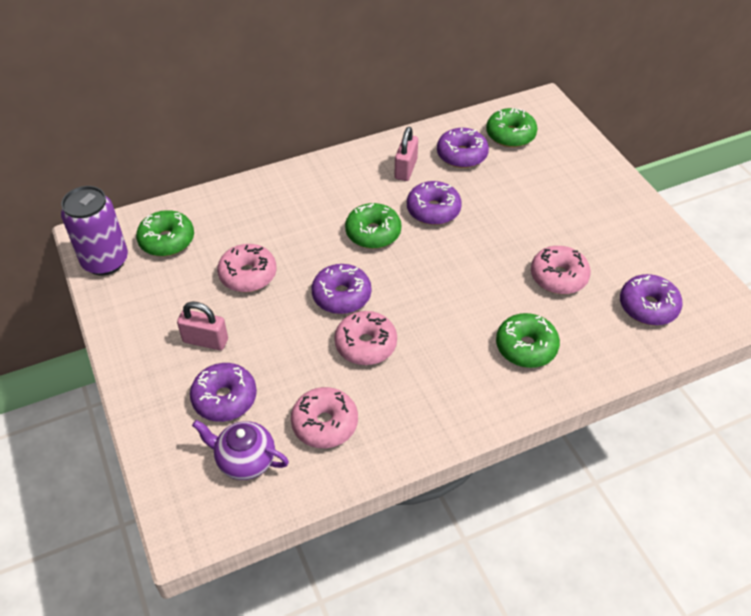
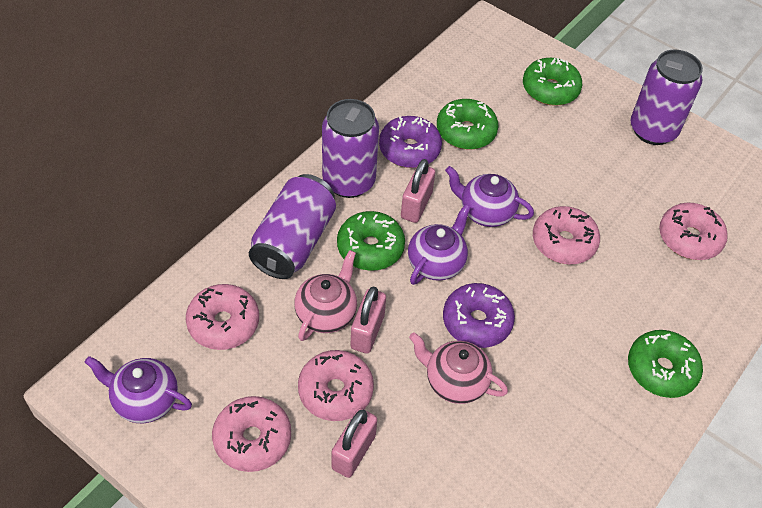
pink donut: [217,244,277,292] [291,387,358,448] [334,311,397,365] [531,246,591,294] = 4 -> [186,284,259,350] [212,396,291,472] [298,350,374,421] [533,206,600,265] [659,203,728,260] = 5
pink padlock: [177,301,228,350] [394,127,418,181] = 2 -> [331,408,377,478] [350,287,386,354] [401,159,435,223] = 3
pink teapot: none = 0 -> [294,250,357,341] [409,332,508,404] = 2
purple can: [61,186,128,276] = 1 -> [249,174,336,279] [322,99,379,198] [630,49,703,145] = 3
purple donut: [190,363,257,422] [311,264,371,314] [407,181,462,225] [437,128,489,168] [620,274,683,325] = 5 -> [379,116,442,168] [443,283,515,348] = 2
purple teapot: [192,420,289,480] = 1 -> [85,356,192,423] [408,204,471,285] [445,166,534,227] = 3

